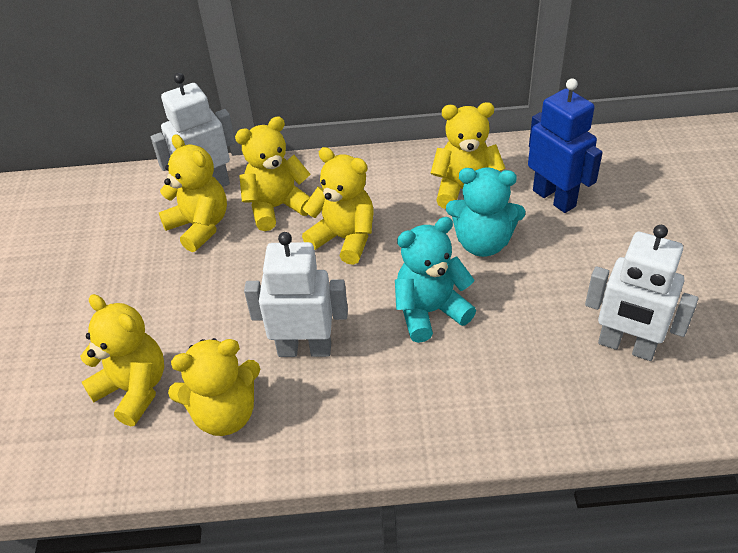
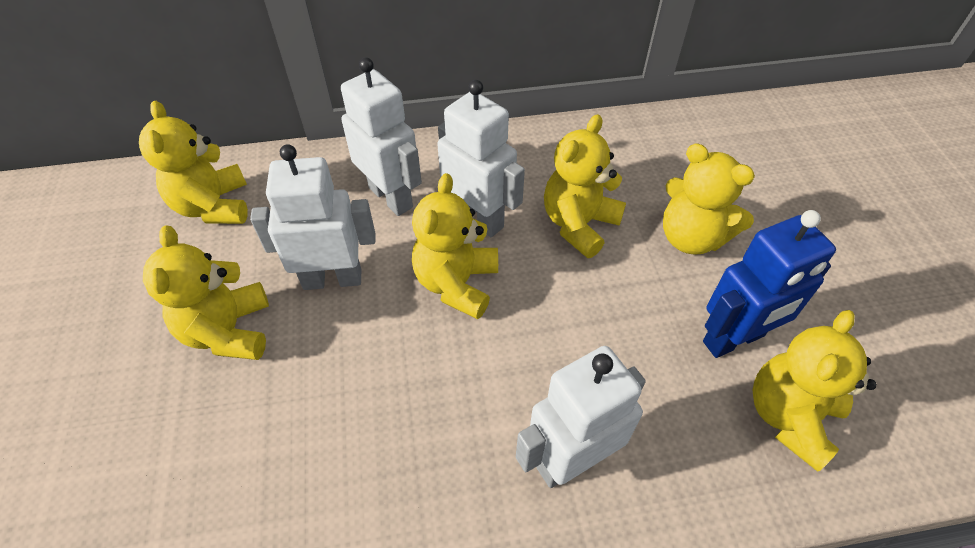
turquoise teddy bear: [395,217,476,343] [446,167,525,257] = 2 -> none = 0
white robot: [151,73,236,187] [244,232,348,357] [585,225,698,361] = 3 -> [250,144,375,290] [341,57,422,216] [437,80,525,237] [516,346,646,488] = 4

